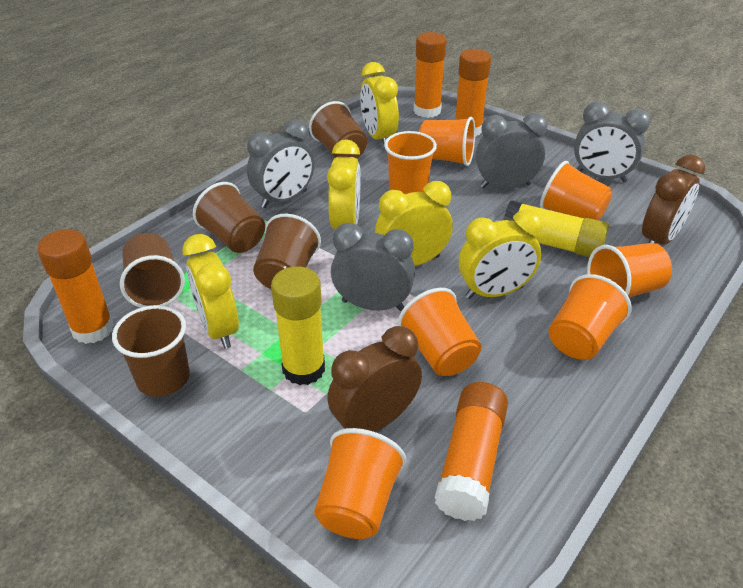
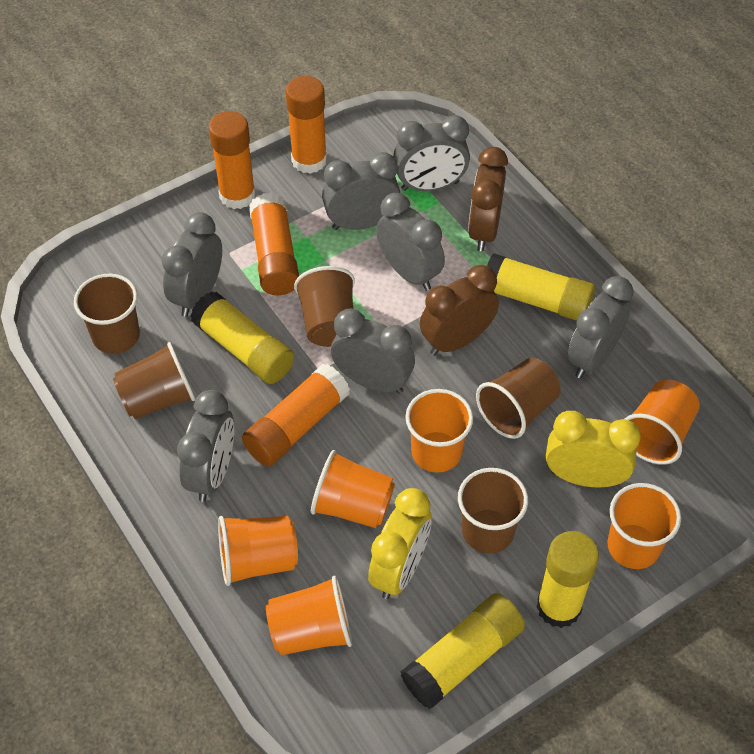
grey clock: [247,120,315,208] [331,223,415,311] [476,113,547,188] [574,102,650,183] = 4 -> [162,212,222,317] [177,390,234,502] [322,152,400,230] [331,308,415,394] [376,193,445,291] [393,115,470,191] [568,276,634,378] = 7
orange cup: [314,428,406,539] [384,131,437,194] [398,288,481,376] [419,117,475,166] [540,161,612,220] [549,274,632,360] [587,243,672,298] = 7 -> [218,516,298,586] [266,576,352,655] [311,450,395,528] [405,389,473,473] [607,483,681,569] [624,379,700,465] = 6
yellow clock: [182,234,239,349] [327,139,361,229] [360,62,399,148] [375,181,453,266] [459,209,543,299] = 5 -> [368,488,432,599] [546,411,641,487] = 2
yellow glue stick: [271,266,325,385] [504,200,609,257] = 2 -> [190,291,294,384] [401,593,525,709] [487,253,595,321] [536,531,599,628] = 4

